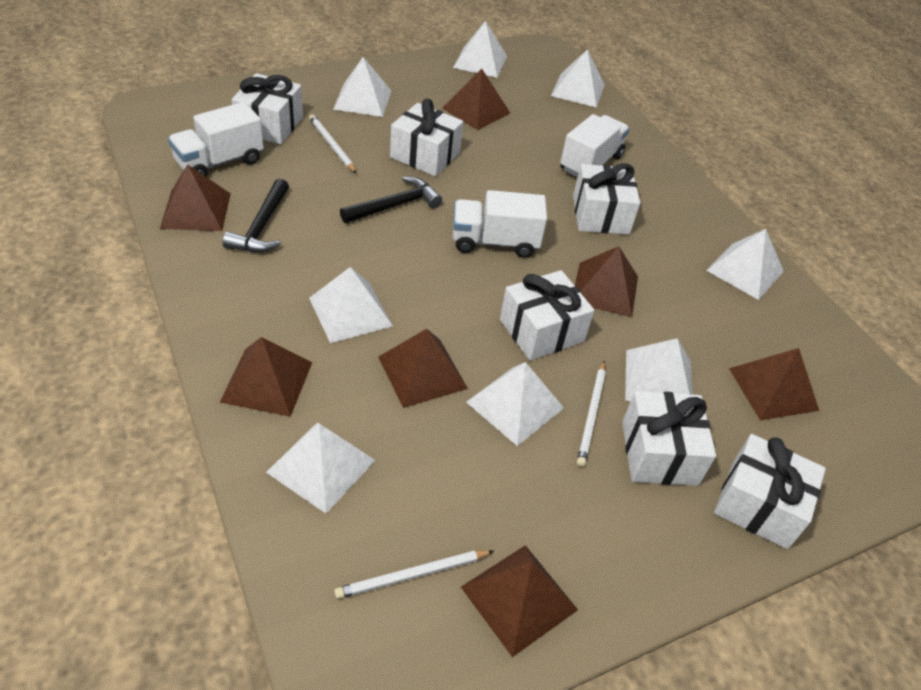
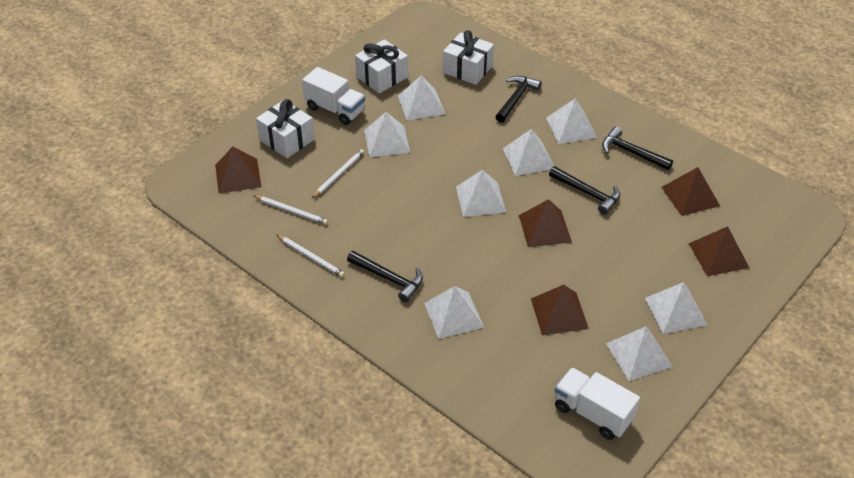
black hammer: [223,179,289,252] [340,176,442,223] = 2 -> [347,251,423,302] [495,76,542,123] [549,166,620,215] [602,126,673,170] = 4
brown pyramid: [160,164,231,231] [220,337,312,417] [378,329,468,408] [442,68,510,130] [461,545,578,657] [575,246,638,317] [729,348,819,420] = 7 -> [215,147,261,194] [519,199,572,247] [531,285,589,335] [661,167,720,216] [689,226,749,276] = 5
white gift: [232,73,303,144] [390,99,463,177] [500,270,594,361] [573,163,640,235] [622,391,716,486] [714,434,826,549] = 6 -> [256,99,315,158] [355,39,408,93] [443,30,494,85] = 3
white truck: [168,102,264,176] [453,190,547,258] [560,114,630,177] = 3 -> [302,67,365,125] [555,367,640,440] = 2

